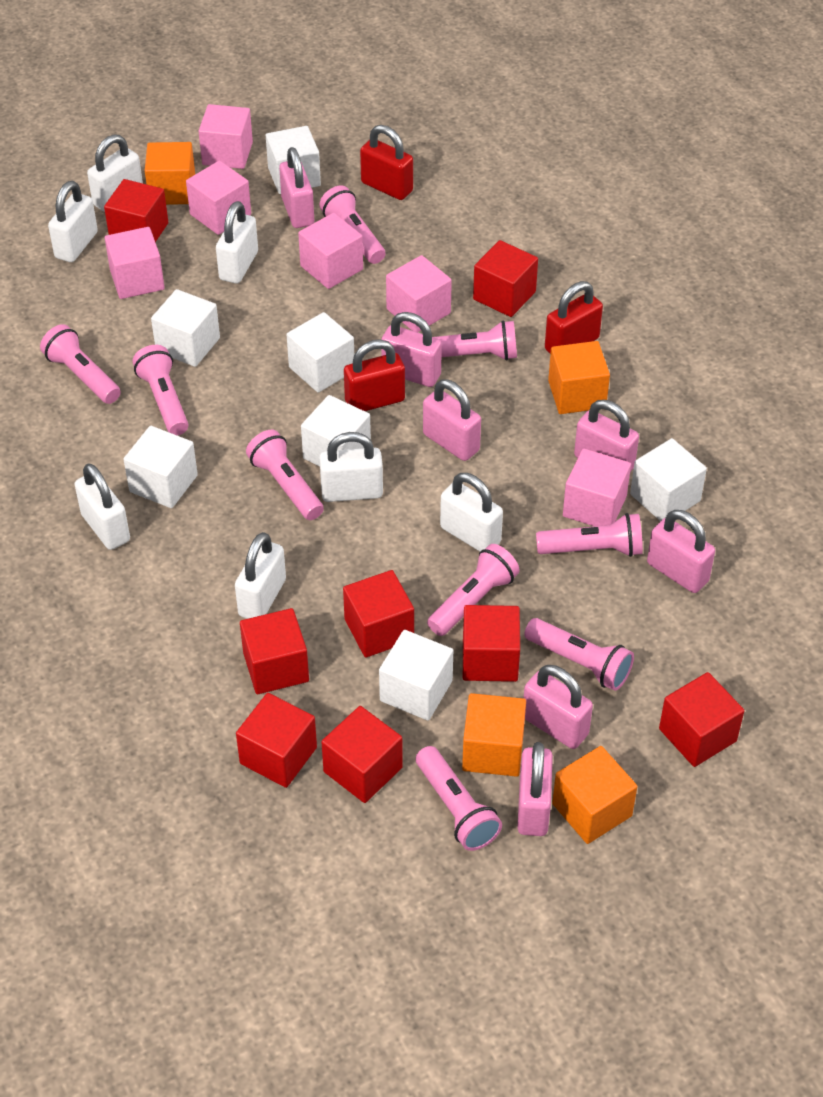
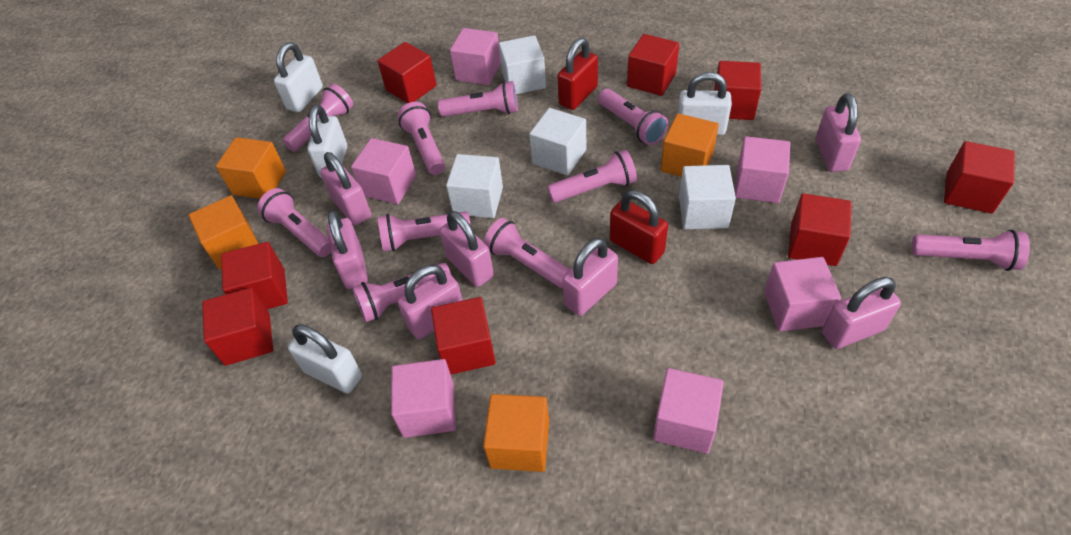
pink flashlight: [40,324,121,404] [132,345,188,435] [246,430,324,520] [319,185,385,264] [416,746,502,851] [427,544,520,636] [434,320,517,360] [524,618,634,691] [536,513,643,557] = 9 -> [257,188,331,257] [283,83,353,151] [352,263,451,322] [378,212,471,251] [397,102,445,175] [438,81,518,117] [483,218,570,288] [547,150,637,203] [598,89,668,145] [911,230,1030,271] = 10
red padlock: [344,339,405,411] [360,125,413,200] [545,281,603,354] = 3 -> [557,38,598,110] [610,190,668,264] = 2
white cube: [124,426,198,508] [151,289,220,367] [266,126,321,194] [287,312,354,393] [301,395,371,466] [379,630,453,721] [630,438,707,521] = 7 -> [446,154,503,218] [499,35,546,94] [529,108,586,176] [679,165,736,229] = 4
white padlock: [48,181,98,262] [75,463,130,550] [87,134,143,212] [216,201,258,283] [235,532,286,619] [319,432,383,502] [440,473,503,551] = 7 -> [274,42,323,112] [288,324,362,393] [307,105,347,178] [677,72,732,135] = 4

